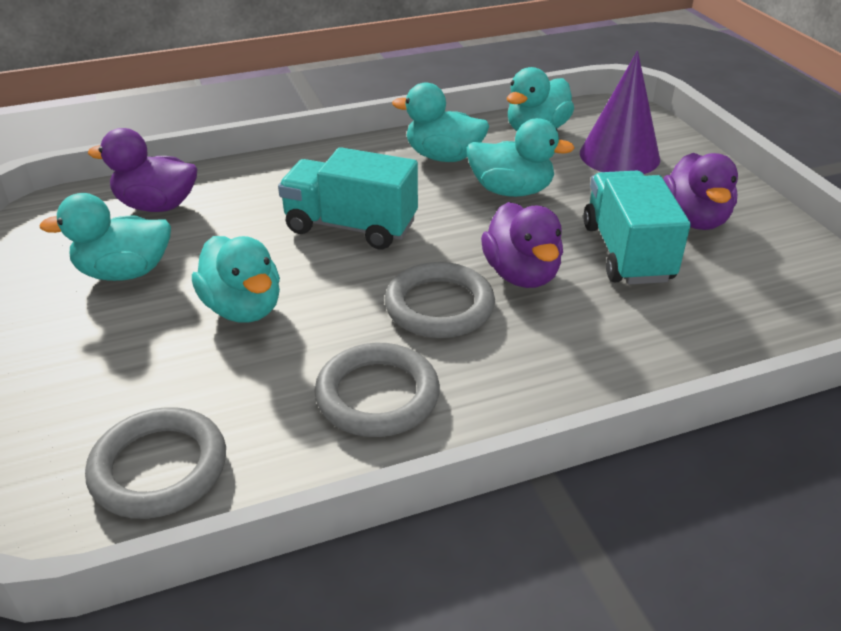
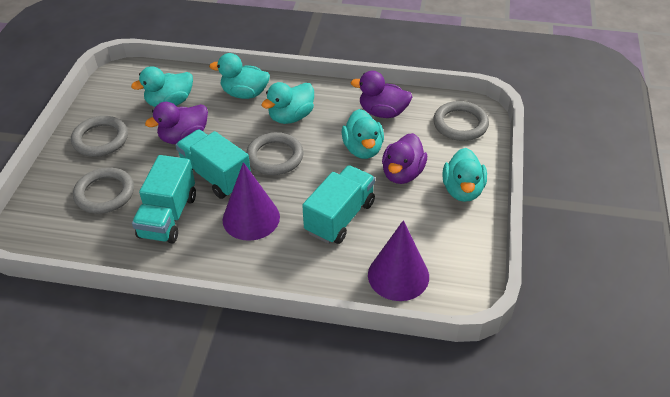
grey ring: [85,407,226,519] [314,343,440,437] [385,262,495,338] = 3 -> [71,116,128,157] [73,167,134,214] [246,132,304,175] [433,101,489,141] = 4
purple cone: [580,51,660,174] = 1 -> [223,162,280,241] [368,220,429,301] = 2
turquoise truck: [278,147,418,249] [583,171,691,285] = 2 -> [132,155,196,244] [175,129,251,199] [302,165,375,244] = 3

